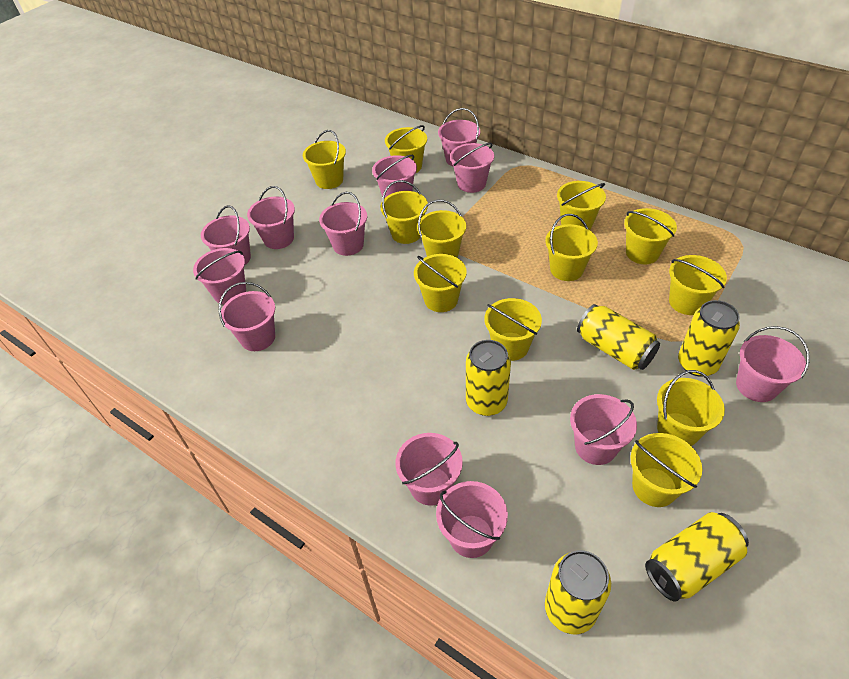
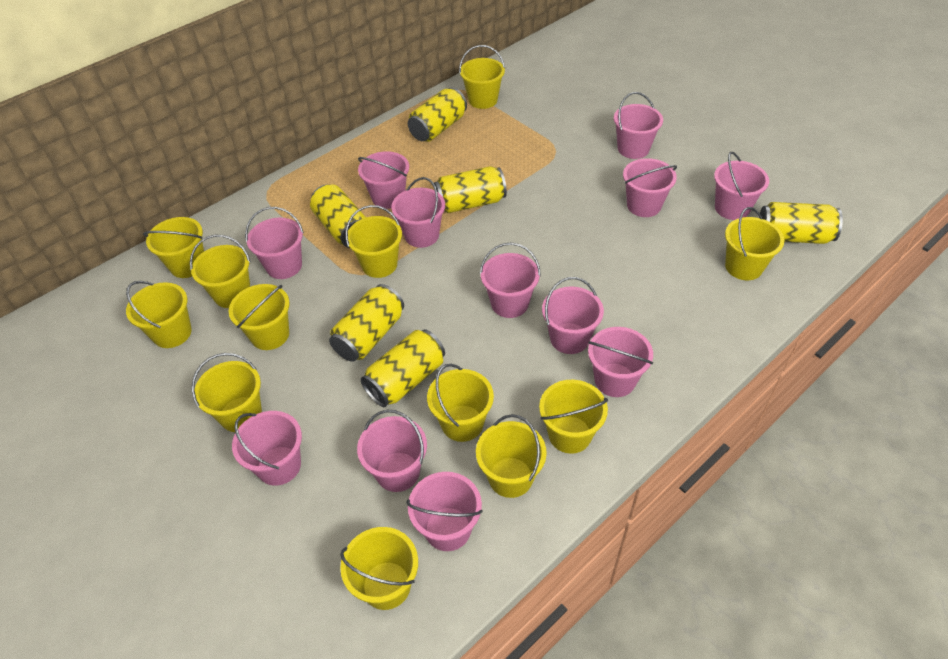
yellow can: [466,340,511,416] [545,550,611,634] [577,304,660,370] [645,512,749,602] [678,300,740,377] = 5 -> [310,184,366,248] [329,284,404,362] [361,329,445,407] [408,87,467,142] [434,166,507,213] [760,202,843,244] = 6

